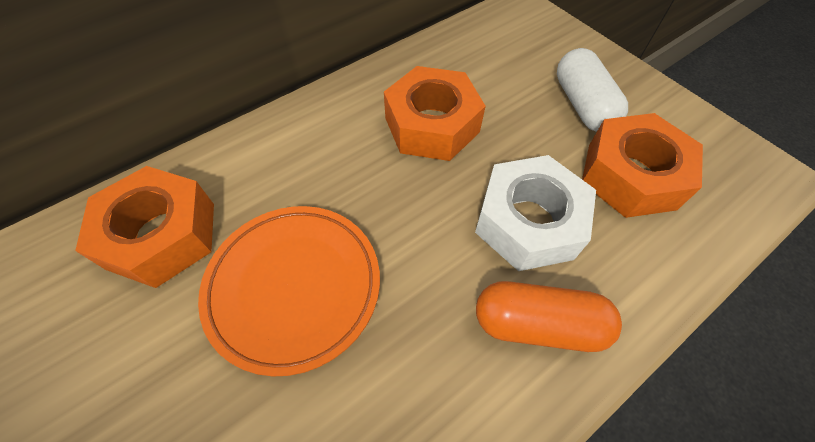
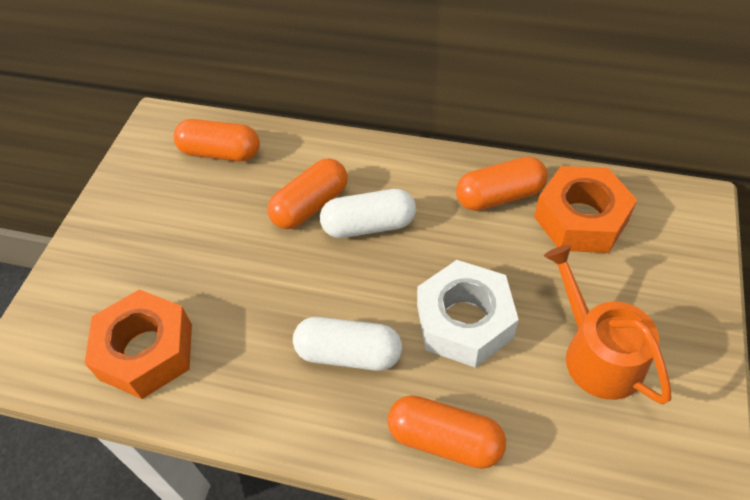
orange capsule: [476,281,622,352] = 1 -> [174,119,260,161] [268,158,347,229] [387,395,506,469] [456,157,548,211] = 4
orange nut: [75,166,214,288] [384,66,486,161] [582,113,703,218] = 3 -> [84,289,192,399] [534,166,637,253] = 2
orange plate: [198,206,380,376] = 1 -> none = 0
orange watering can: none = 0 -> [544,245,672,404] = 1
white capsule: [557,48,628,132] = 1 -> [293,317,402,371] [320,189,416,238] = 2

